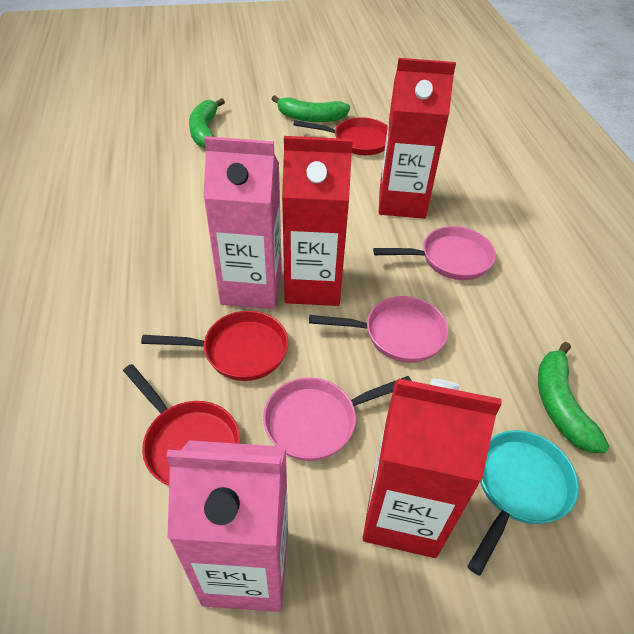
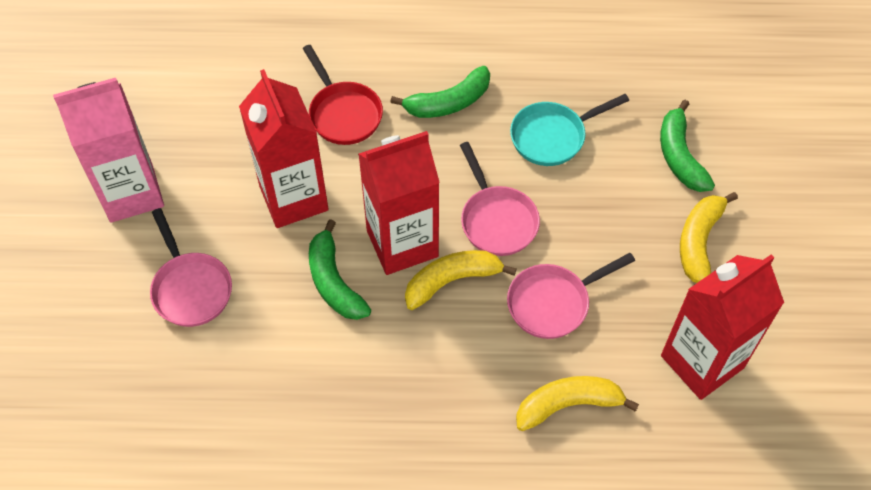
pink carton: [166,440,288,612] [203,136,282,309] = 2 -> [53,78,164,223] = 1
red pan: [123,364,240,486] [141,311,288,381] [294,117,388,155] = 3 -> [303,45,383,145] = 1
yellow banana: none = 0 -> [405,250,516,310] [516,376,639,431] [680,192,738,283] = 3

